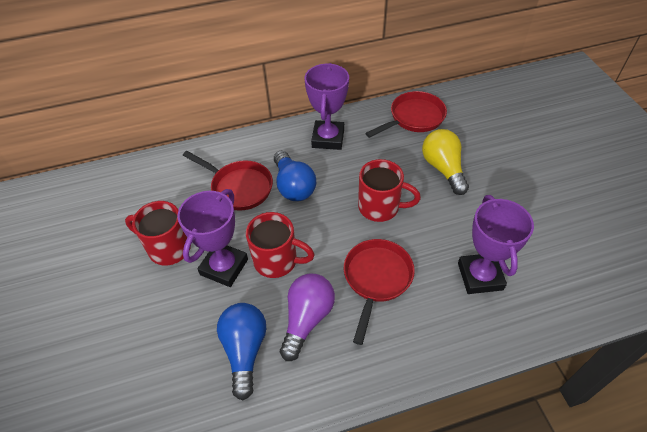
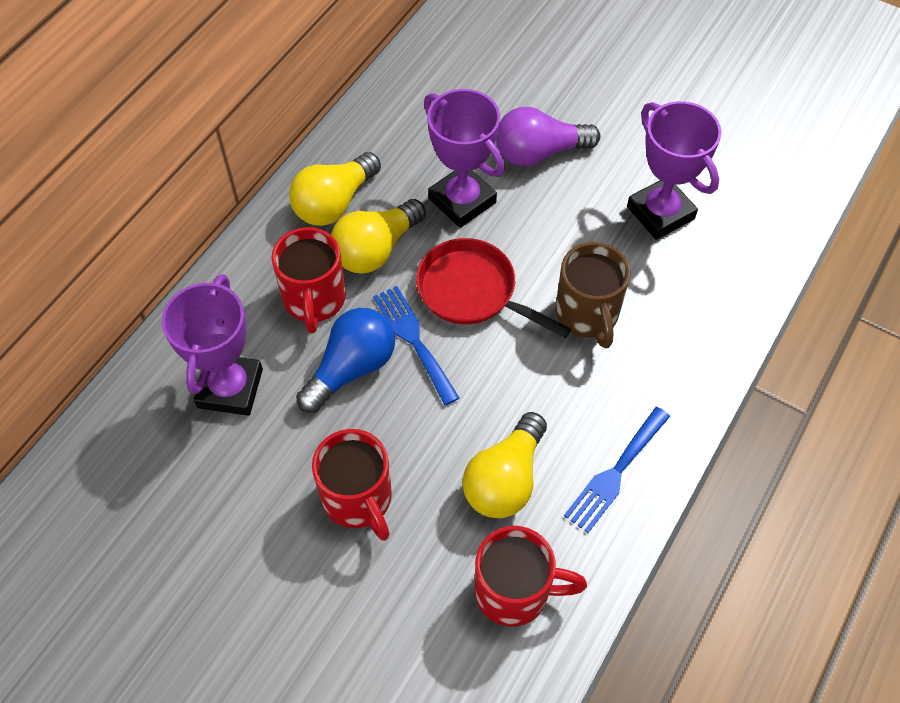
blue fork: none = 0 -> [373,286,459,405] [564,407,670,533] = 2
blue light bulb: [217,303,266,400] [274,151,316,201] = 2 -> [296,308,395,413] = 1
brown mug: none = 0 -> [555,242,630,348] = 1
red pan: [183,151,273,211] [344,239,415,345] [365,91,447,138] = 3 -> [416,238,571,338] = 1
yellow light bulb: [422,129,469,195] = 1 -> [289,152,381,226] [331,199,426,274] [463,412,547,518] = 3

